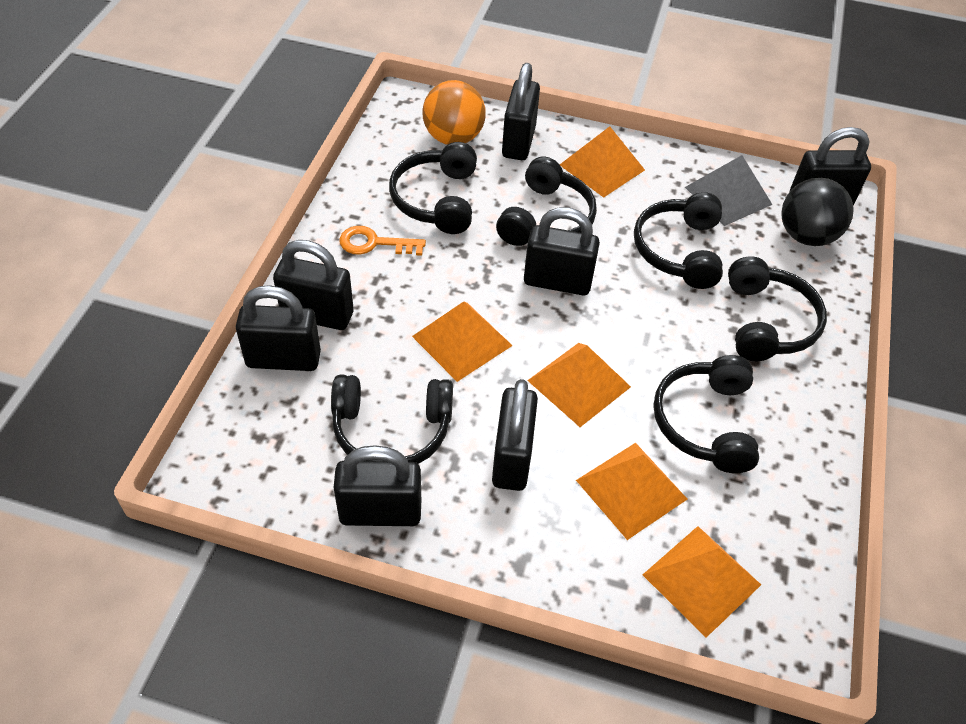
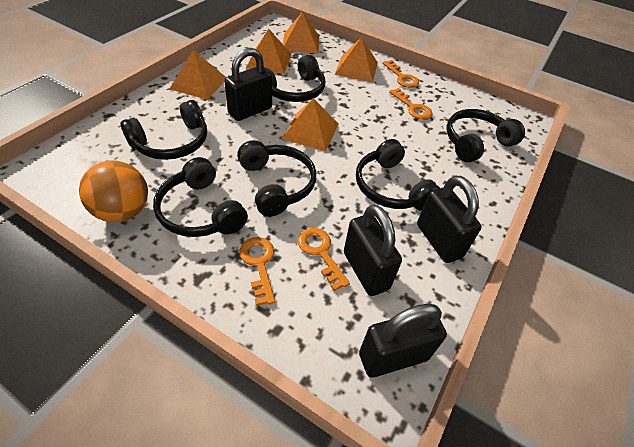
black ball: [781,178,854,246] = 1 -> none = 0
black padlock: [236,285,321,371] [273,240,354,330] [333,445,421,526] [492,379,538,491] [502,63,540,160] [524,207,600,295] [790,127,871,205] = 7 -> [224,48,272,121] [344,204,402,296] [359,304,447,378] [417,176,482,263] = 4
grey pyramid: [685,155,773,226] = 1 -> none = 0
orange key: [339,226,426,256] = 1 -> [239,237,275,306] [298,228,350,291] [382,60,419,88] [389,88,433,120] = 4

